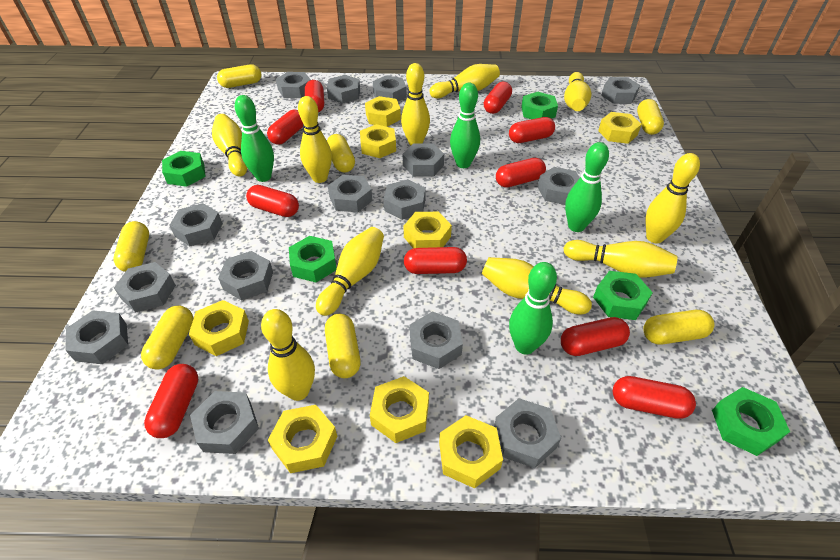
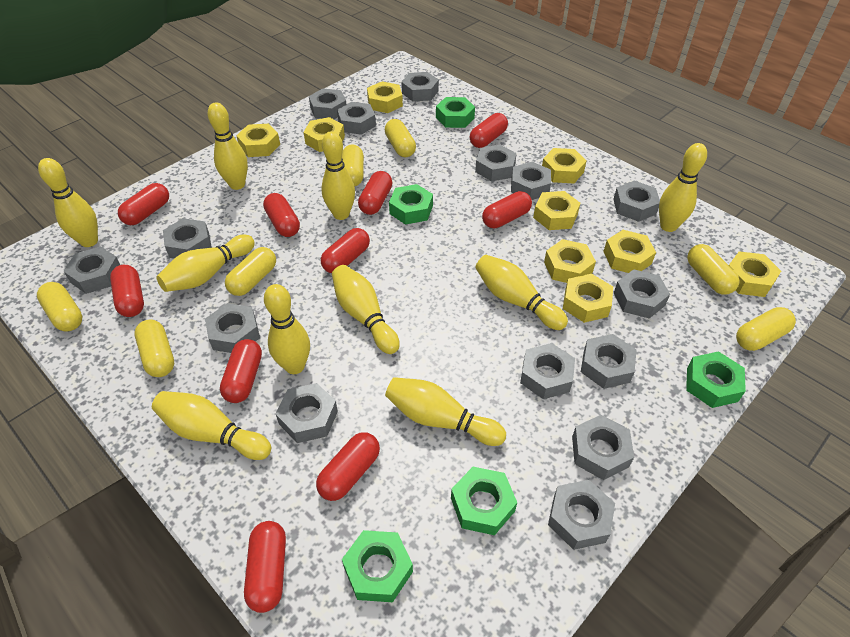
green bowling pin: [235,95,274,182] [450,83,480,168] [509,262,557,355] [565,142,609,232] = 4 -> none = 0
yellow nut: [189,300,249,356] [268,405,337,473] [360,124,396,158] [365,96,401,127] [370,376,429,443] [404,212,452,248] [439,415,503,488] [598,112,642,144] = 8 -> [236,124,280,157] [304,117,345,152] [367,81,403,113] [533,191,580,230] [542,148,587,183] [544,239,596,283] [563,274,613,323] [603,230,656,273] [729,251,781,297] = 9

